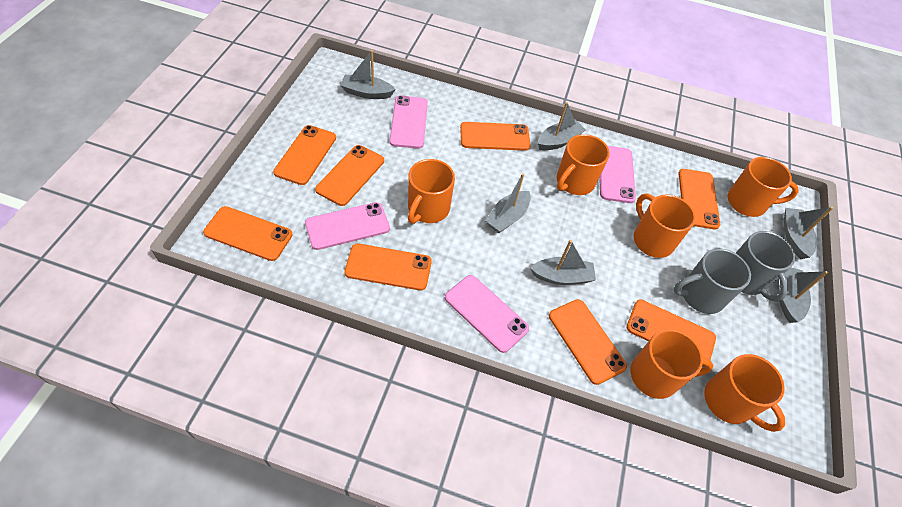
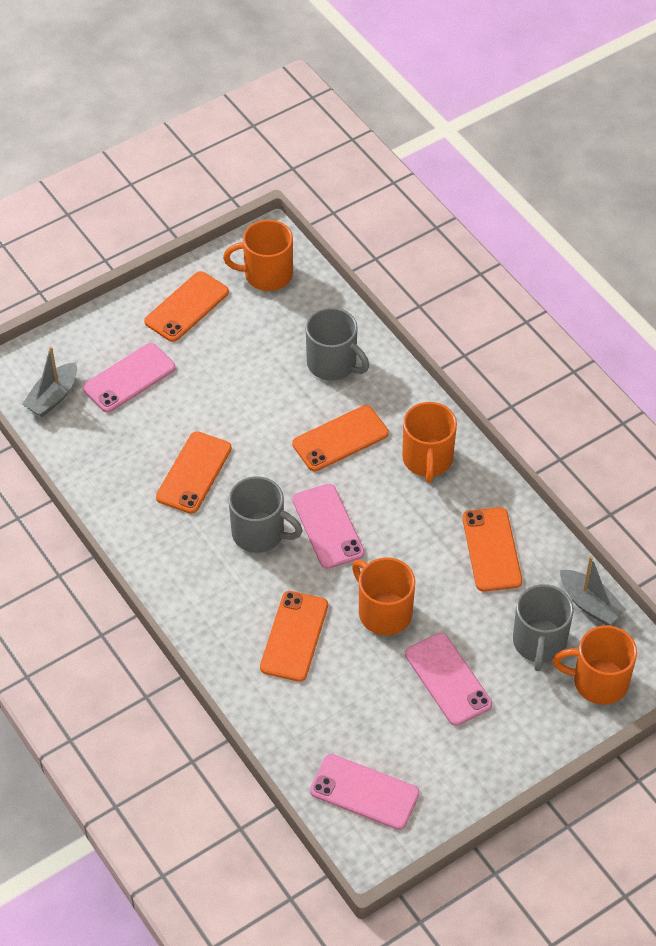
grey boat: [340,50,396,99] [485,174,531,233] [530,240,596,285] [538,102,585,150] [779,268,828,323] [784,206,833,259] = 6 -> [22,346,77,417] [560,556,626,625] = 2
grey mug: [673,249,751,314] [736,231,795,302] = 2 -> [229,476,302,553] [306,307,369,381] [513,584,574,671] = 3
orange mug: [408,159,455,224] [557,134,610,195] [631,329,714,399] [634,193,696,258] [704,354,785,432] [728,157,799,217] = 6 -> [223,220,293,291] [352,557,415,635] [402,402,457,483] [553,625,637,705] = 4
orange phone: [203,206,293,261] [273,125,336,185] [315,145,384,206] [345,243,432,290] [460,122,530,151] [549,299,627,385] [626,300,716,367] [678,169,720,229] = 8 -> [144,271,229,342] [156,431,232,514] [260,591,328,682] [292,405,389,471] [462,507,522,592] = 5

